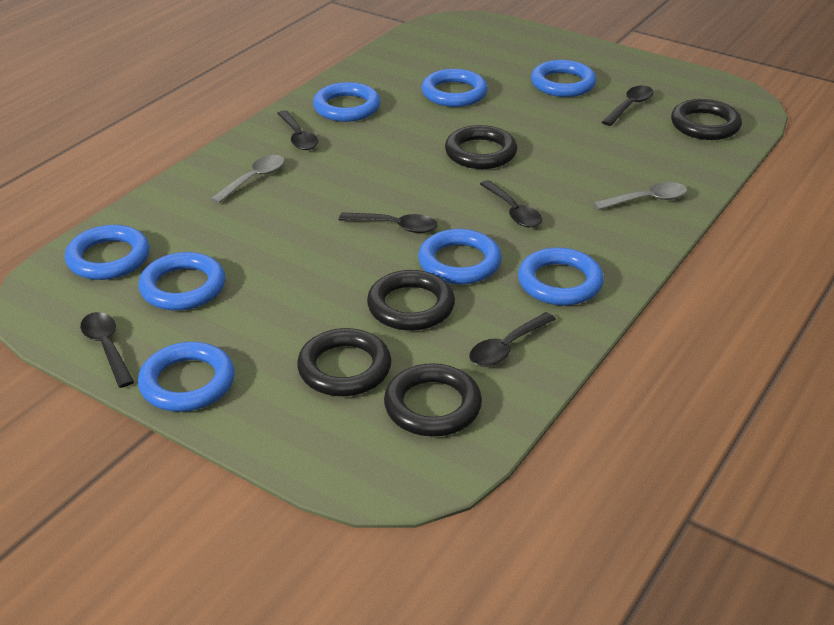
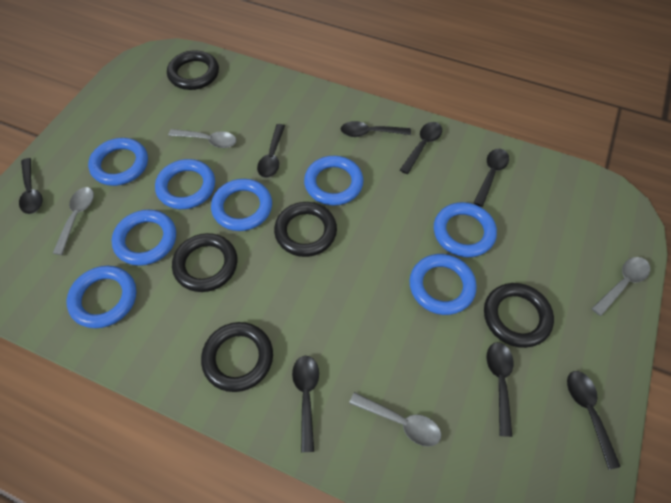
black spoon: [80,312,134,388] [277,110,318,150] [339,212,438,233] [469,312,556,367] [480,180,542,228] [602,86,654,126] = 6 -> [19,158,42,214] [257,124,285,178] [292,356,319,453] [341,121,411,137] [400,122,442,174] [473,149,509,207] [487,342,513,437] [567,371,621,470] = 8
grey spoon: [211,155,284,203] [594,182,687,210] = 2 -> [53,187,94,255] [168,129,237,148] [349,392,441,447] [591,257,650,316] = 4

